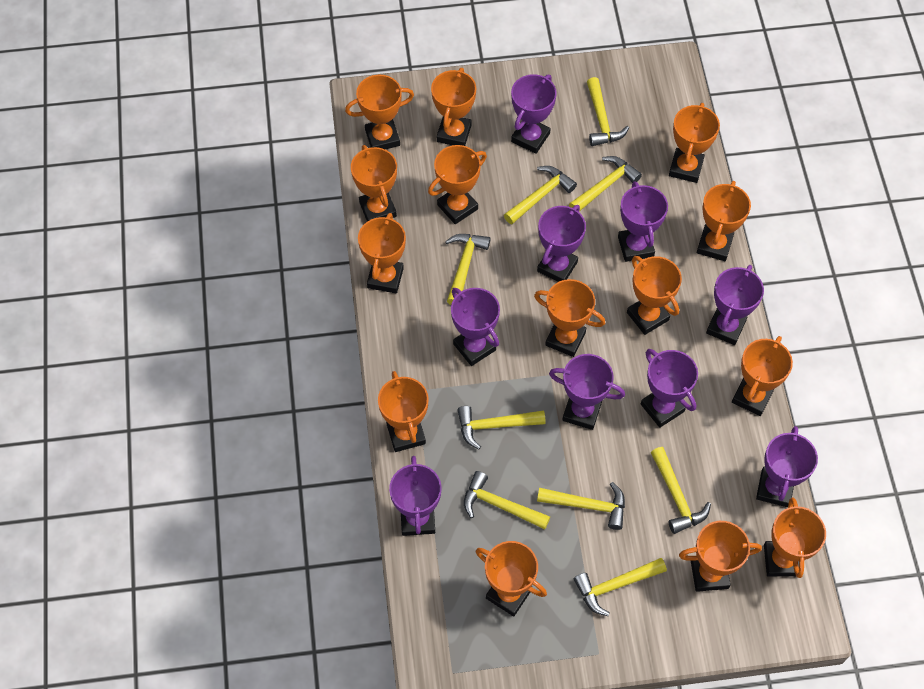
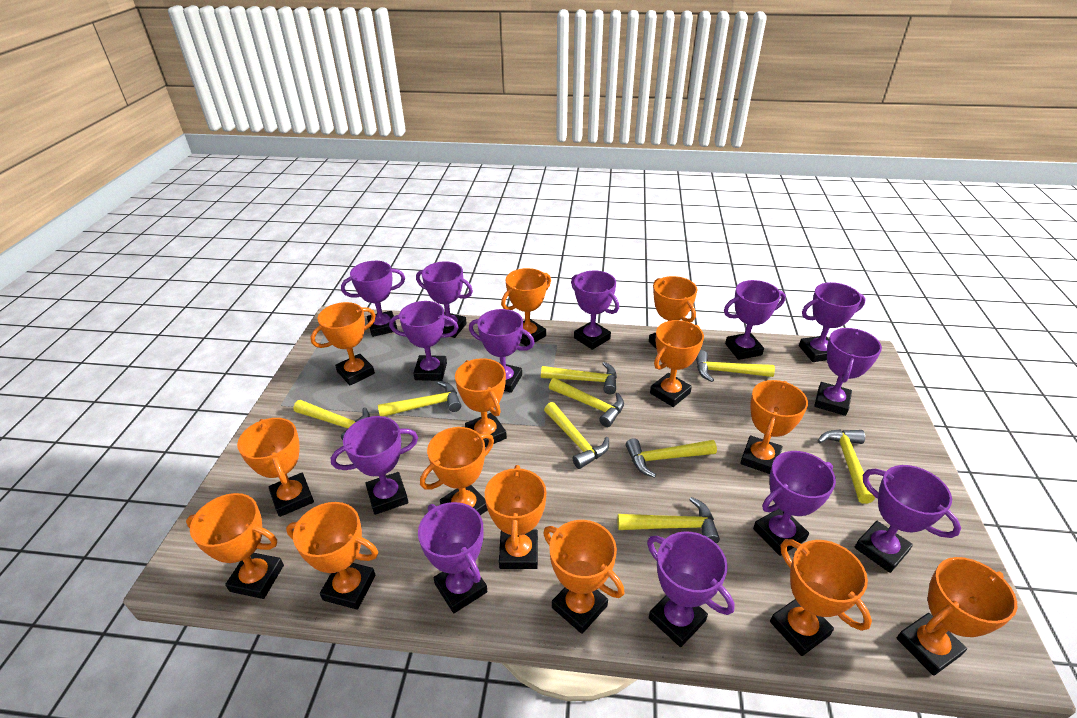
purple trophy: [389,456,442,536] [451,288,500,366] [511,74,557,154] [537,205,586,282] [549,354,625,430] [618,181,668,262] [641,349,698,428] [706,265,764,345] [756,426,818,507] = 9 -> [331,416,418,515] [341,261,405,337] [389,301,459,381] [416,261,473,338] [418,502,488,613] [469,309,535,393] [571,270,619,350] [647,531,735,647] [724,280,786,360] [753,451,836,556] [799,282,866,362] [814,328,882,416] [855,465,961,573] = 13

